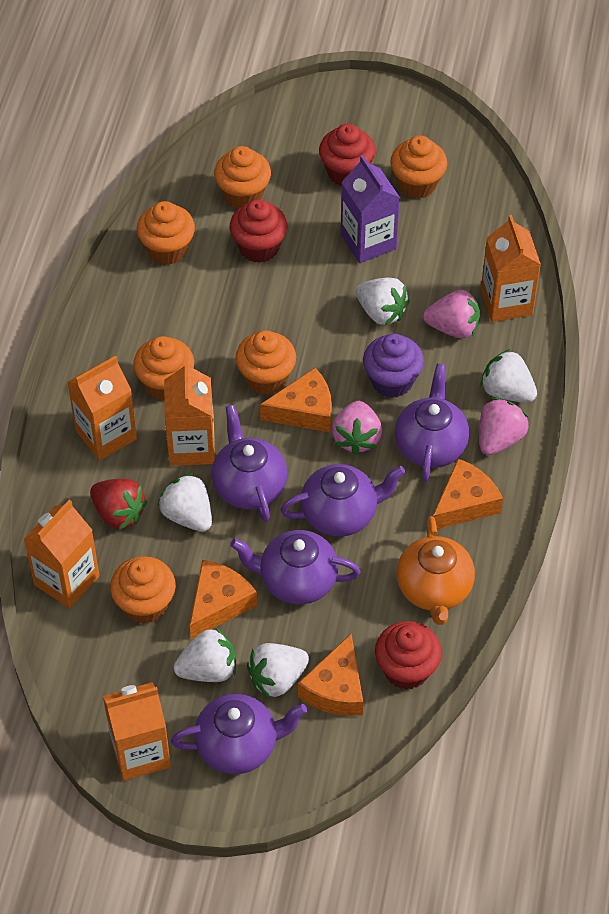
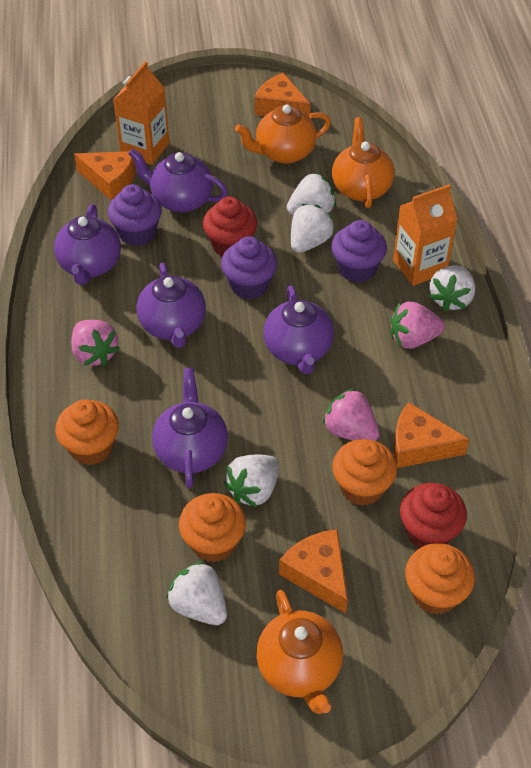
orange carton: [23,500,99,608] [67,356,137,460] [103,682,171,781] [164,360,215,466] [481,215,541,322] = 5 -> [113,61,169,165] [393,184,458,286] = 2
orange cupcake: [110,556,176,624] [133,336,194,400] [137,201,195,265] [214,146,271,209] [235,330,296,395] [390,135,447,199] = 6 -> [56,399,119,465] [179,493,246,562] [332,439,397,506] [405,543,475,614] = 4
orange teapot: [397,516,475,625] = 1 -> [235,104,331,164] [256,590,343,714] [332,117,394,208] = 3
purple carton: [341,155,400,263] = 1 -> none = 0
purple cupcake: [363,334,424,398] = 1 -> [108,184,162,246] [221,236,277,299] [331,220,387,283] = 3
red cupcake: [230,199,288,263] [319,124,376,186] [375,621,442,690] = 3 -> [203,196,257,256] [400,483,467,548] = 2
red strawberry: [90,479,148,530] = 1 -> none = 0

